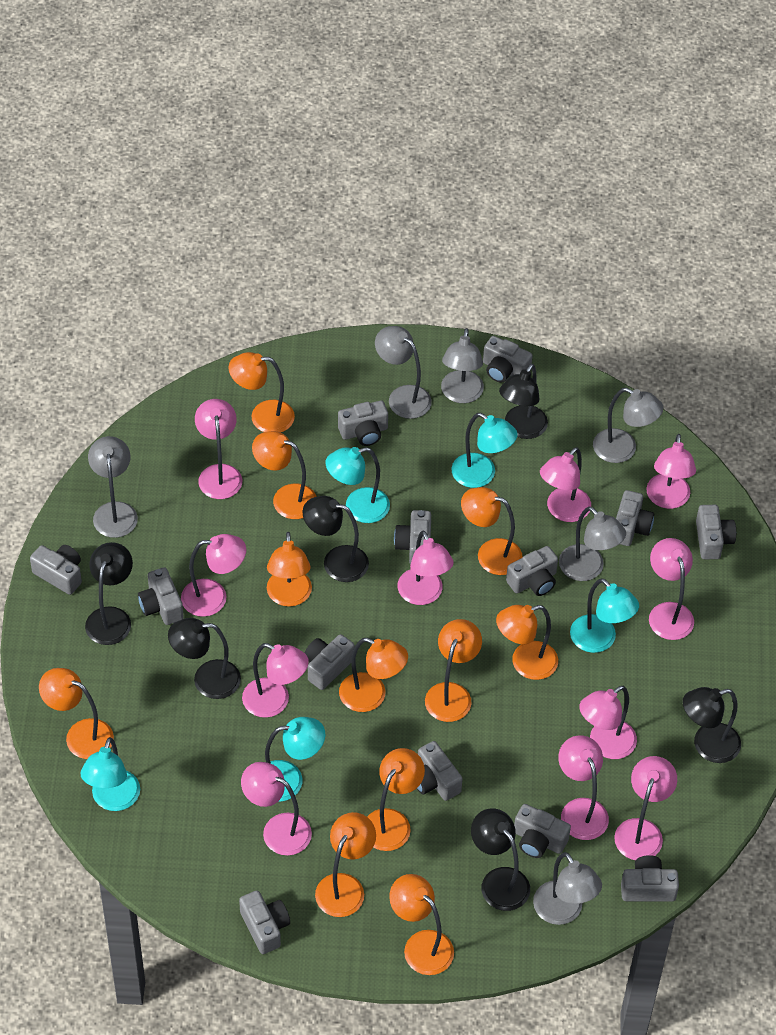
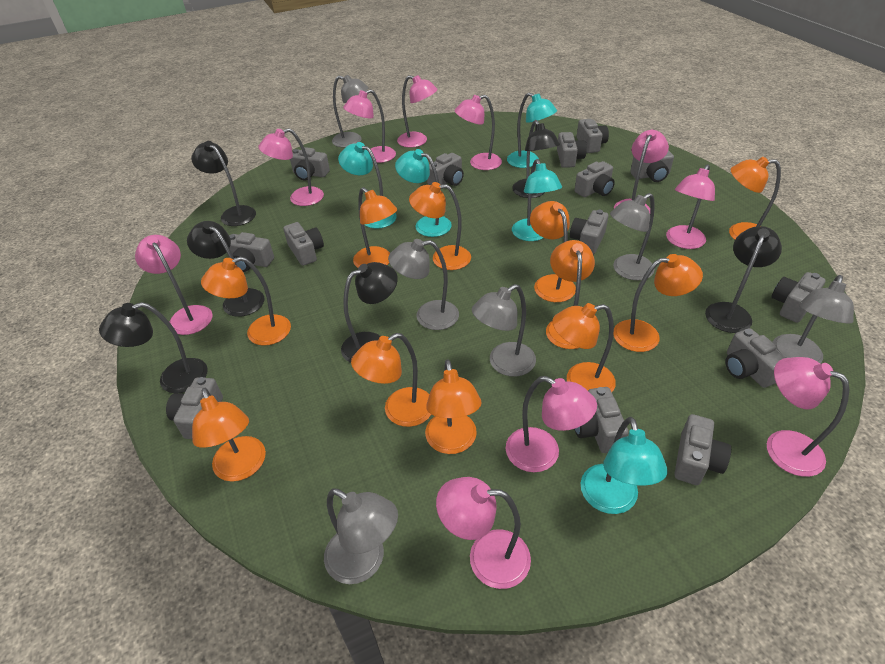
grey camera: [30,545,82,595] [138,567,184,625] [239,891,290,954] [305,634,355,690] [338,400,388,446] [394,510,431,564] [416,741,463,801] [483,336,533,383] [506,546,558,596] [514,804,571,858] [616,490,654,546] [621,855,679,902] [696,505,736,559] = 13 -> [166,377,223,439] [229,232,274,272] [283,222,324,266] [290,147,330,180] [427,153,464,186] [557,132,587,168] [570,210,608,255] [574,387,629,453] [575,161,615,197] [577,119,609,153] [630,150,674,182] [674,414,731,485] [725,328,785,388] [772,272,826,323] = 14
pink lamp: [181,534,246,617] [195,399,242,499] [241,762,312,856] [242,643,309,718] [397,530,454,605] [540,447,591,522] [558,735,609,840] [579,686,637,759] [614,756,677,860] [646,434,696,509] [649,538,694,640] = 11 -> [135,235,212,335] [258,128,324,206] [343,89,396,163] [397,75,437,148] [436,477,531,589] [454,95,502,170] [506,376,597,472] [614,130,669,213] [666,164,715,249] [767,357,849,477] = 10

